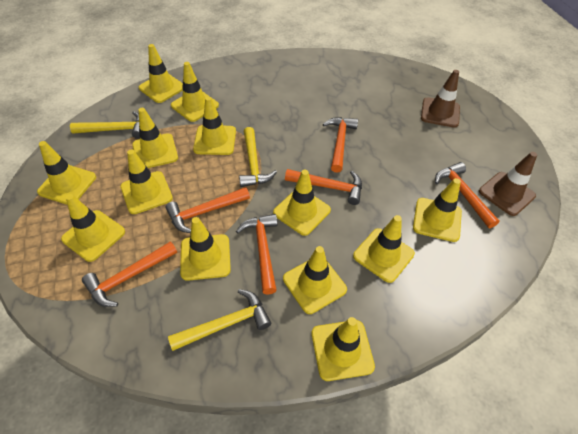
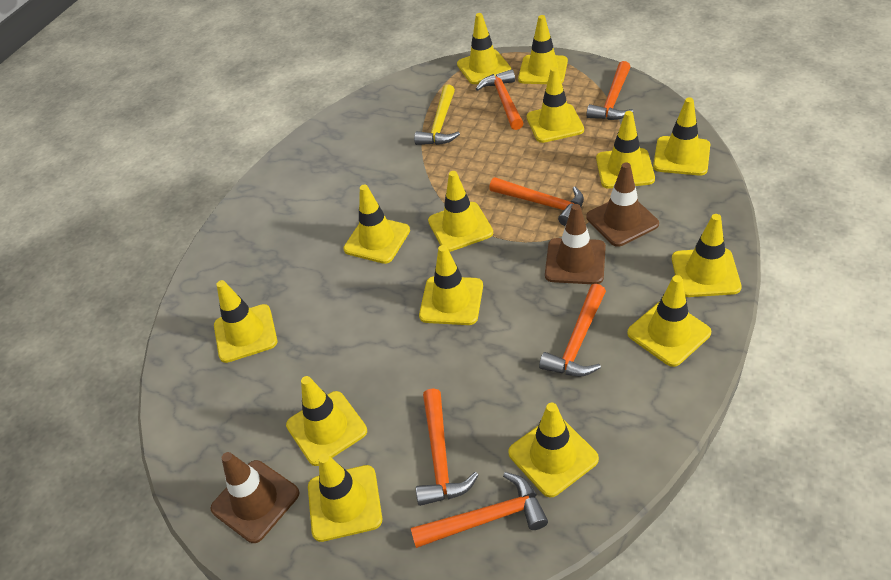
brown traffic cone: [421,70,460,128] [479,152,537,216] = 2 -> [210,452,299,543] [545,204,606,284] [586,162,659,247] = 3
yellow hammer: [70,111,140,139] [168,289,271,351] [239,127,277,187] = 3 -> [414,85,460,145] = 1
yellow traffic cone: [37,141,96,205] [61,194,125,262] [120,150,173,214] [132,108,178,168] [139,44,183,103] [171,62,219,122] [180,217,231,281] [193,96,236,155] [273,170,331,236] [283,246,347,314] [311,317,375,381] [353,215,415,283] [413,178,462,242] = 13 -> [214,280,277,363] [286,376,367,466] [308,453,382,542] [343,185,410,264] [419,245,483,325] [428,171,493,252] [457,13,511,84] [508,403,599,497] [518,15,568,84] [527,67,584,143] [596,111,655,189] [627,275,711,367] [653,97,710,176] [672,214,742,297] = 14

